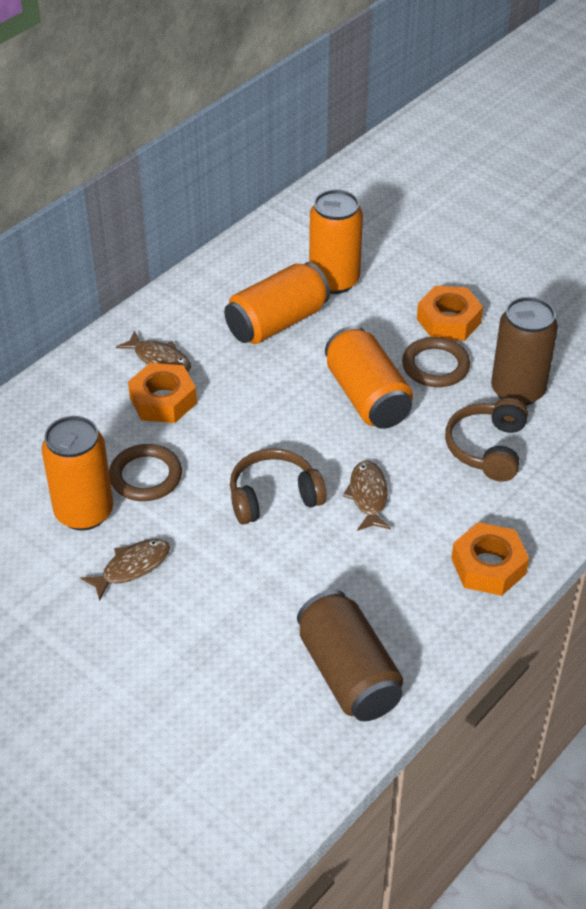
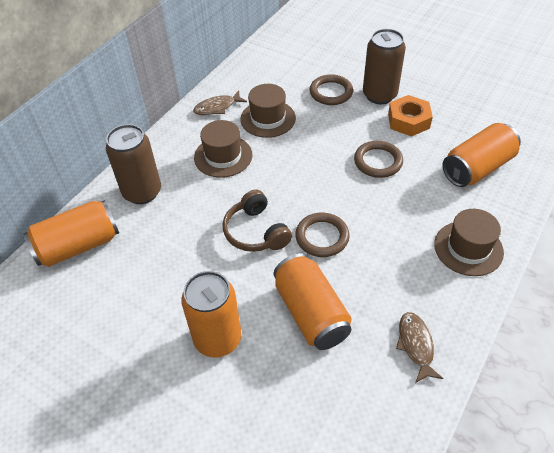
brown fish: [80,539,170,601] [116,331,191,372] [343,461,391,531] = 3 -> [193,91,247,115] [396,312,444,383] = 2
brown hat: none = 0 -> [194,120,252,178] [241,84,296,138] [434,209,504,276] = 3
brown headphones: [230,448,327,525] [445,398,528,482] = 2 -> [223,190,292,252] = 1
brown ring: [109,444,182,501] [402,337,470,387] = 2 -> [295,213,350,257] [310,74,353,105] [354,141,403,178] = 3
orange nut: [128,363,197,423] [417,286,483,341] [451,522,529,596] = 3 -> [388,95,433,137] = 1

